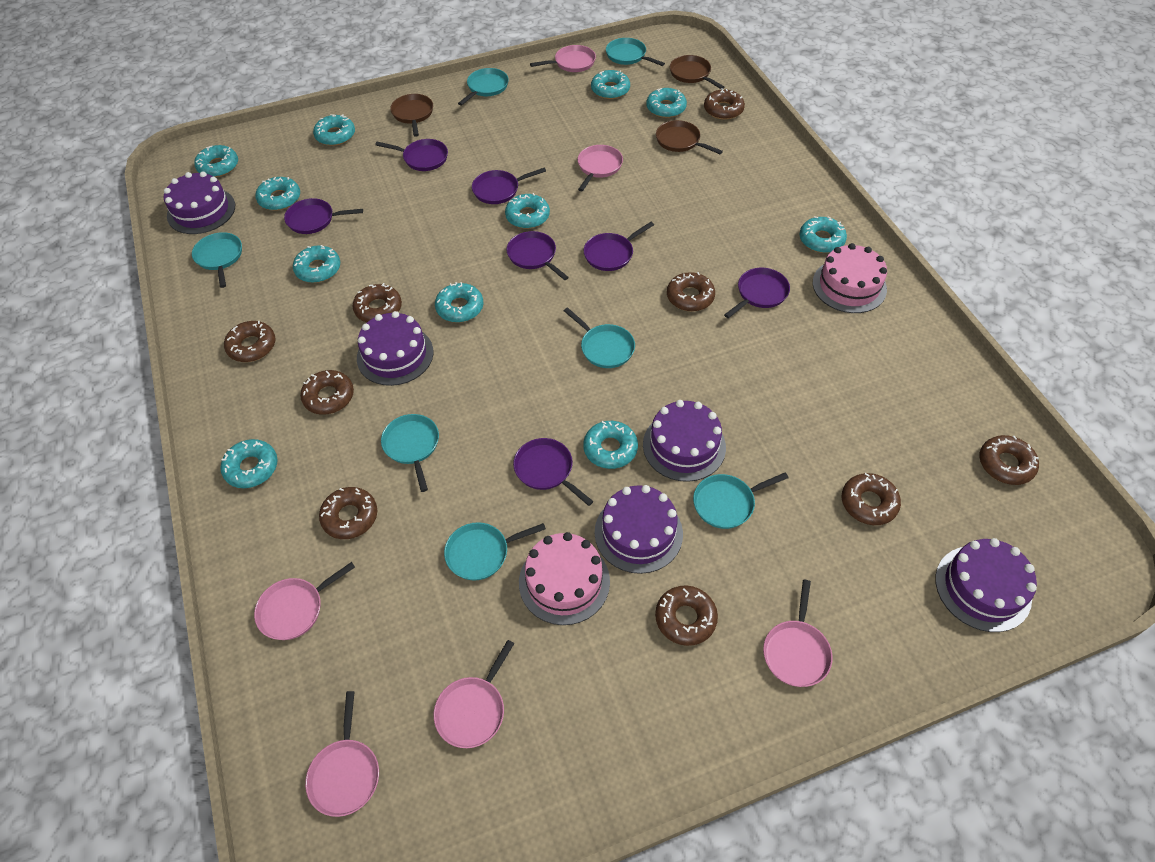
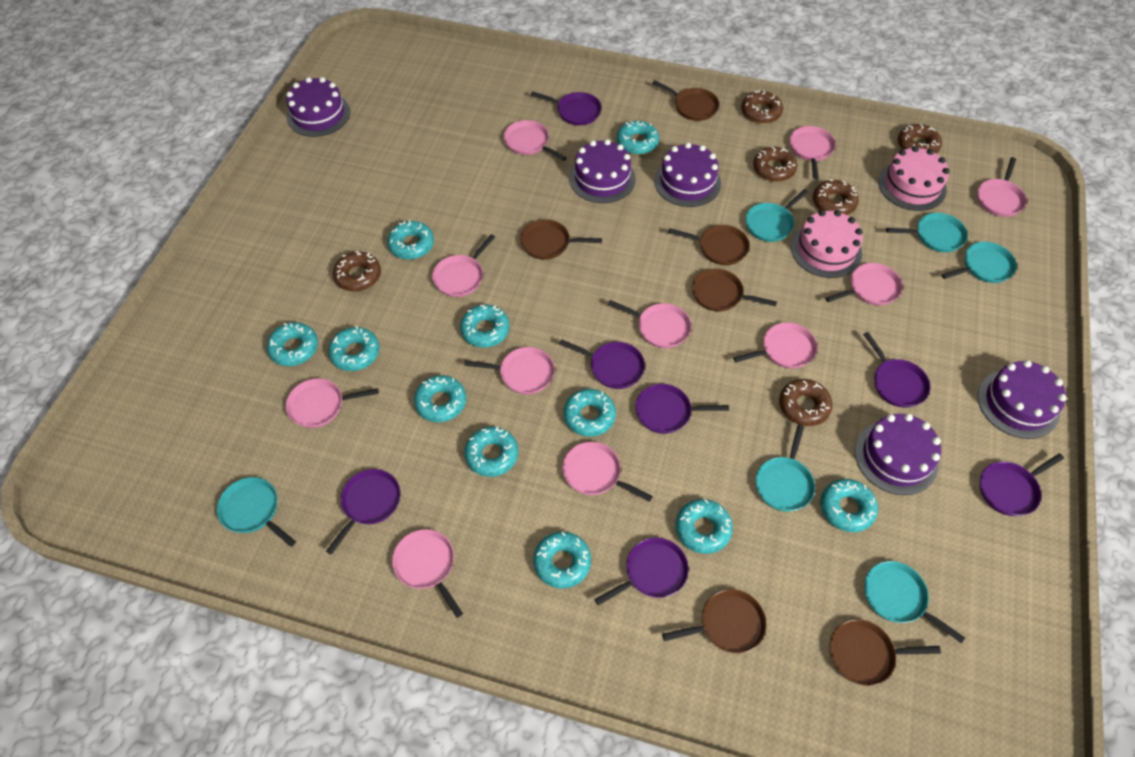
brown donut: [224,321,275,362] [300,370,354,415] [319,487,377,539] [353,283,402,322] [655,585,718,646] [667,272,715,311] [704,88,745,120] [842,473,901,525] [979,435,1039,485] = 9 -> [333,251,381,291] [741,90,783,124] [753,147,797,182] [779,379,833,426] [813,179,859,215] [898,124,942,154] = 6
brown pan: [390,94,433,137] [656,120,723,154] [670,55,724,89] = 3 -> [520,219,602,260] [652,80,719,121] [662,589,767,653] [668,225,750,265] [692,268,777,312] [829,619,941,686] = 6
pink pan: [254,562,355,640] [305,691,379,817] [434,640,515,748] [530,45,596,72] [578,145,623,192] [763,580,832,687] = 6 -> [286,378,379,428] [392,529,463,618] [432,234,495,297] [464,347,555,394] [504,120,567,161] [562,442,653,502] [608,300,691,348] [733,322,817,369] [790,126,836,179] [825,263,903,305] [977,157,1027,217] = 11
turquoise pan: [192,232,242,288] [381,414,439,492] [444,522,546,581] [458,68,509,106] [564,307,635,368] [606,38,665,66] [693,472,789,529] = 7 -> [217,477,296,547] [745,189,808,242] [756,424,815,512] [864,561,965,644] [886,213,968,252] [941,242,1017,283] = 6

